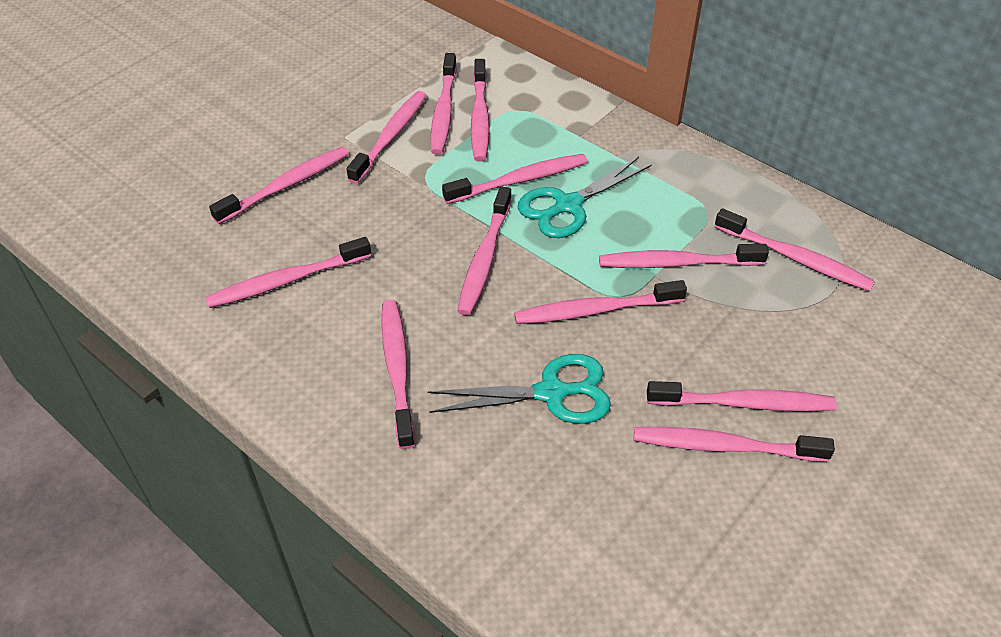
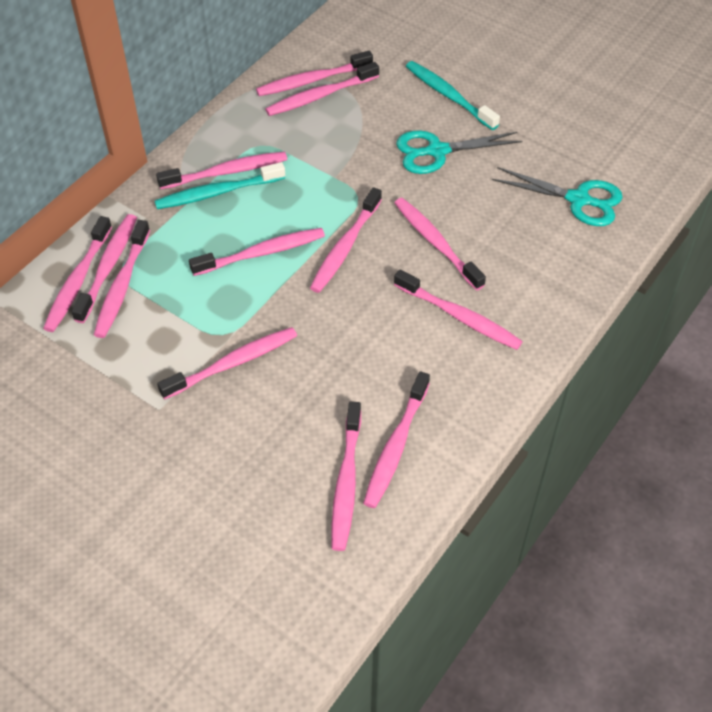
turquoise toothbrush: none = 0 -> [155,162,285,209] [406,61,500,130] = 2

